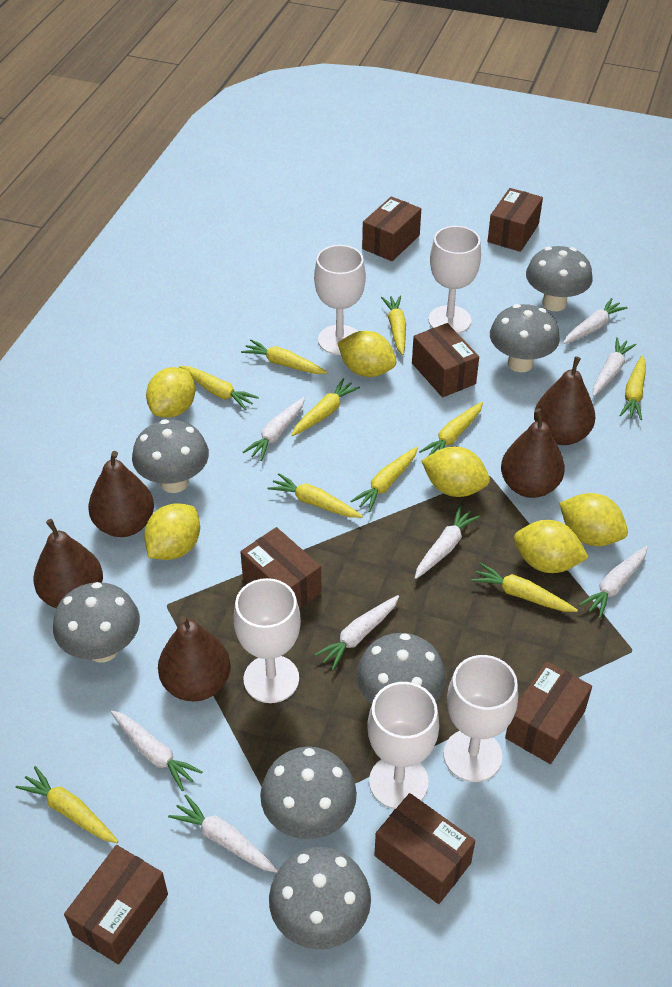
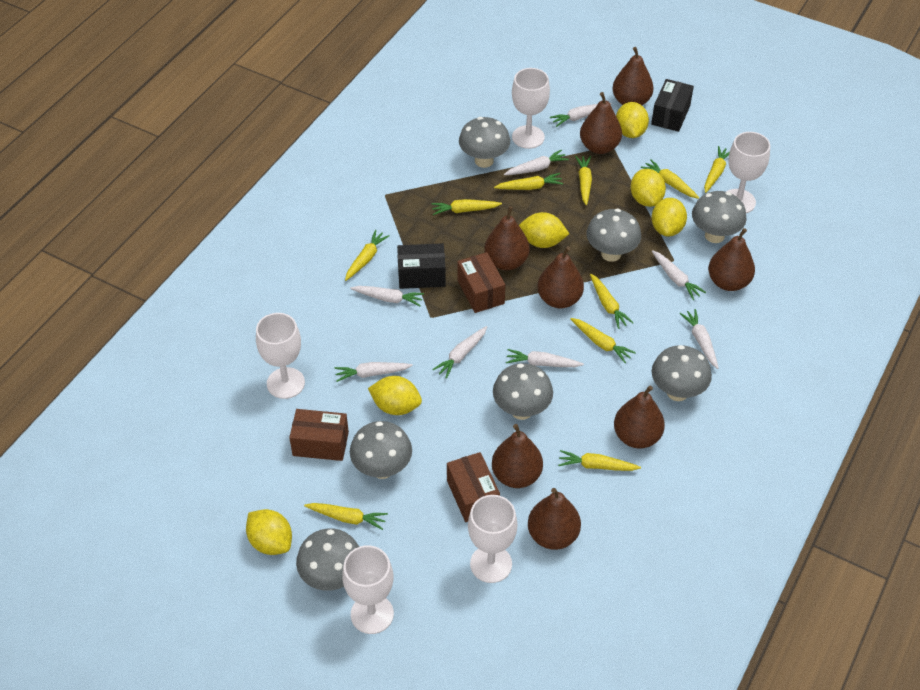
black box: none = 0 -> [397,243,446,289] [651,79,694,132] = 2
brown box: [64,845,168,965] [240,527,322,609] [362,196,421,261] [374,793,475,904] [412,323,479,397] [487,188,543,252] [505,661,592,764] = 7 -> [289,409,349,461] [447,452,500,522] [457,252,505,313] = 3
brown pear: [34,519,103,608] [88,451,154,537] [158,616,231,701] [501,408,565,498] [534,356,595,445] = 5 -> [484,206,530,270] [492,424,543,488] [528,488,581,550] [537,246,584,308] [580,92,622,154] [612,47,654,105] [614,386,665,448] [708,228,755,291] = 8

